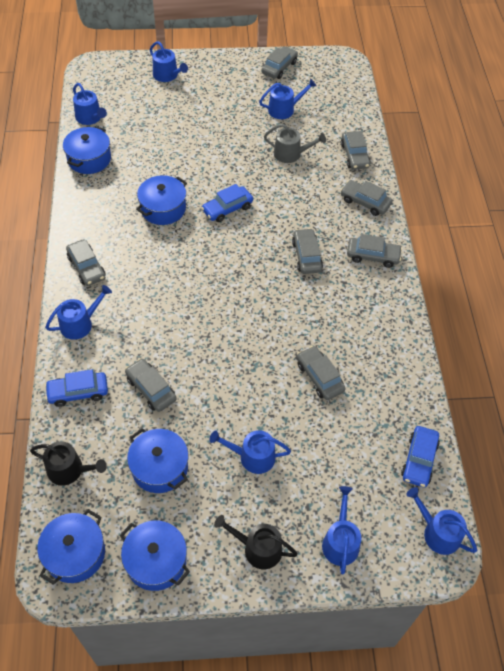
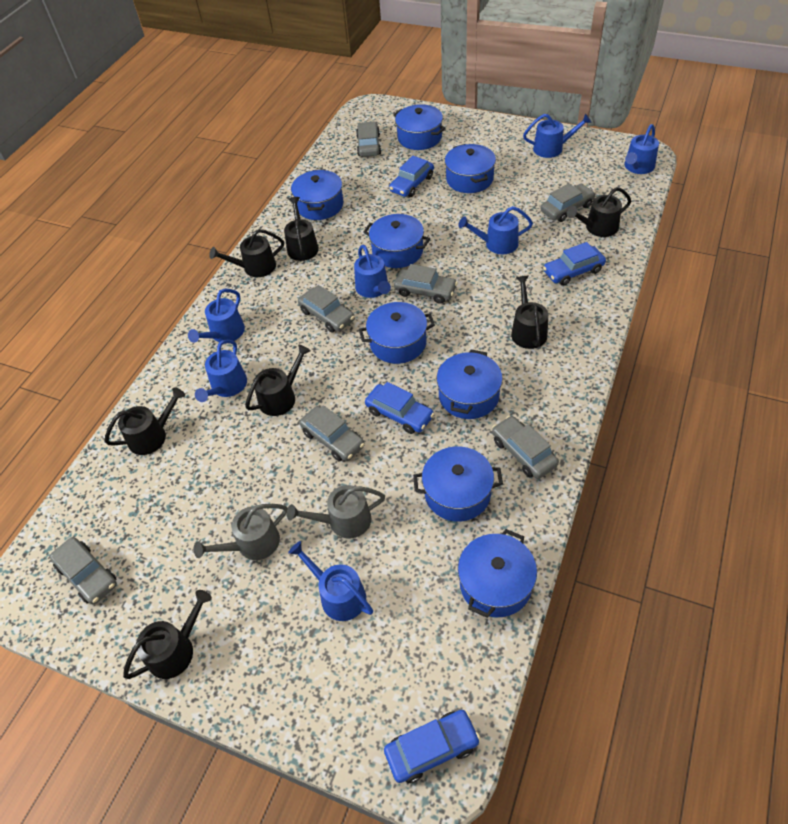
black watering can: [30,441,107,485] [214,515,298,569] = 2 -> [104,388,185,455] [123,590,212,679] [209,229,284,277] [245,344,310,416] [284,197,319,261] [511,276,548,349] [567,187,631,237] = 7
blue car: [45,369,108,407] [201,184,253,222] [401,426,440,487] = 3 -> [365,382,434,434] [384,710,480,783] [389,156,434,197] [543,242,606,286] = 4
blue pot: [37,509,105,585] [63,126,111,174] [120,520,190,591] [127,428,189,493] [136,175,187,225] = 5 -> [291,169,343,220] [359,302,435,364] [363,214,430,268] [393,104,446,150] [413,447,503,522] [437,350,503,419] [445,144,496,193] [458,529,537,618] = 8
grey car: [66,239,106,286] [125,358,177,412] [261,46,298,79] [292,228,323,274] [297,346,346,400] [340,180,393,216] [341,131,371,170] [347,234,402,268] = 8 -> [50,537,117,605] [298,285,355,333] [299,405,365,462] [356,121,381,157] [394,264,458,304] [492,416,559,479] [540,183,596,222] = 7
grey watering can: [264,124,326,163] = 1 -> [193,504,288,560] [287,485,385,539] = 2

